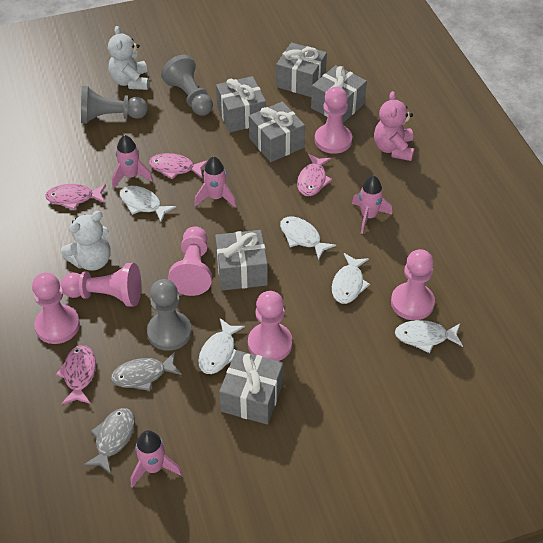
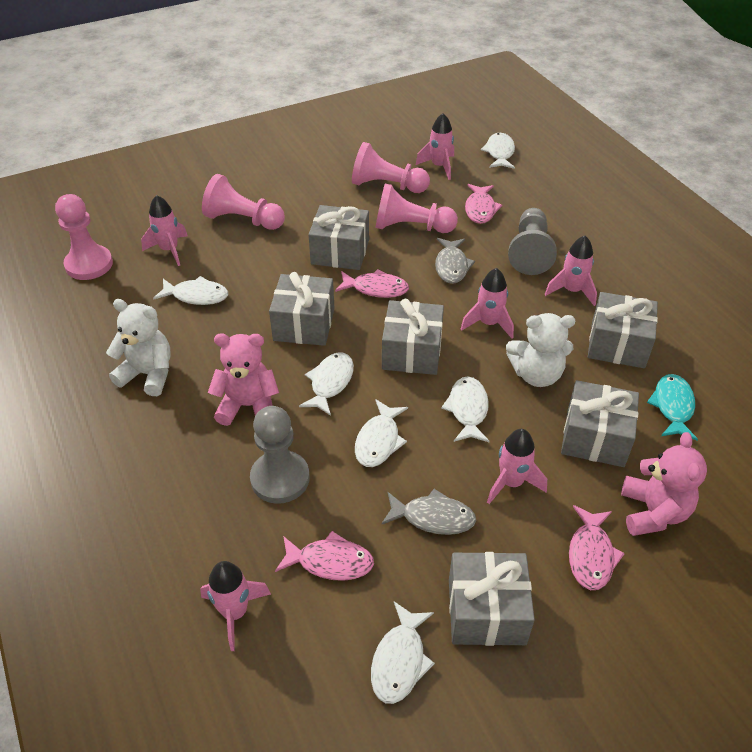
grey pawn: [81,86,148,124] [147,279,192,351] [161,55,213,116] = 3 -> [250,406,310,504] [508,208,557,275] = 2
pink pawn: [32,273,80,344] [61,263,141,306] [168,226,212,296] [248,291,292,361] [315,86,352,154] [391,249,435,320] = 6 -> [55,194,113,280] [202,174,285,230] [352,142,430,193] [376,184,458,233] = 4
pink rocket: [112,135,153,189] [131,430,182,488] [194,156,236,208] [352,175,392,234] = 4 -> [141,195,188,266] [200,561,271,651] [416,113,454,180] [461,268,514,339] [487,429,547,504] [544,236,597,306] = 6
pink teddy bear: [374,91,414,161] = 1 -> [208,333,279,426] [621,432,707,536] = 2
turquoise fish: none = 0 -> [647,374,698,440] = 1
white fish: [120,186,176,222] [198,318,245,374] [280,216,336,260] [332,253,370,304] [395,320,463,353] = 5 -> [153,276,228,305] [299,352,354,416] [355,399,408,467] [371,601,435,704] [441,377,489,442] [481,133,515,169] = 6

